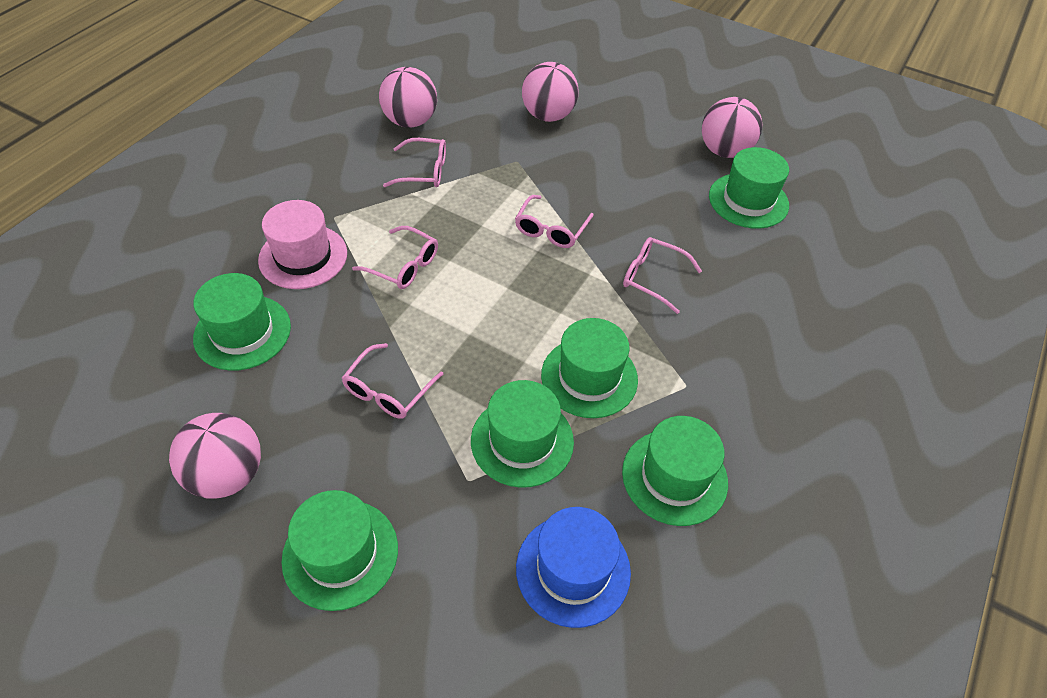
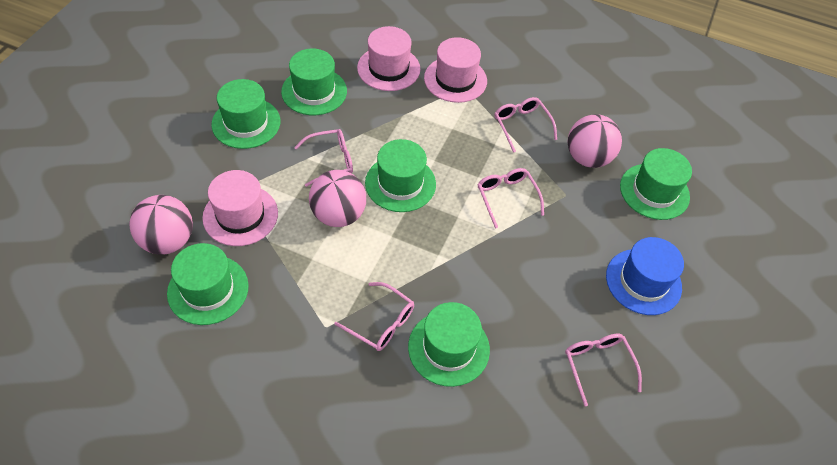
pink ball: [169,413,261,499] [379,67,437,128] [522,62,579,122] [702,97,763,158] = 4 -> [129,195,193,255] [309,170,366,227] [568,114,622,168] = 3
pink hat: [258,200,347,289] = 1 -> [202,170,278,246] [357,26,420,91] [424,37,487,103] = 3

